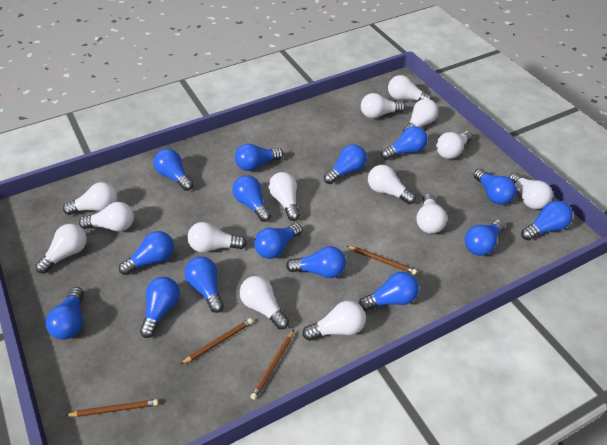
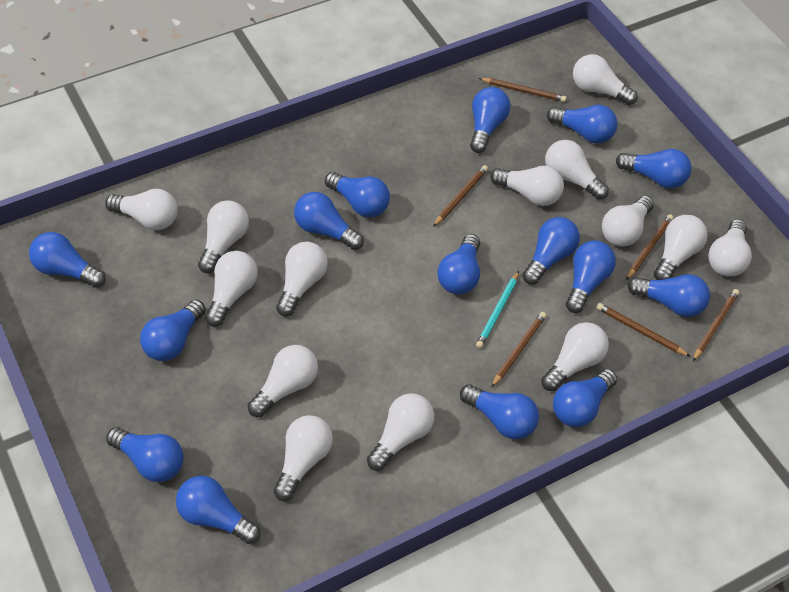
brown pencil: [65,399,158,417] [180,318,253,365] [250,330,294,400] [347,246,417,274] = 4 -> [433,165,488,227] [479,78,566,102] [491,312,547,388] [597,303,691,357] [626,214,674,280] [693,289,739,361] = 6
turquoise pencil: none = 0 -> [476,271,519,348] = 1

